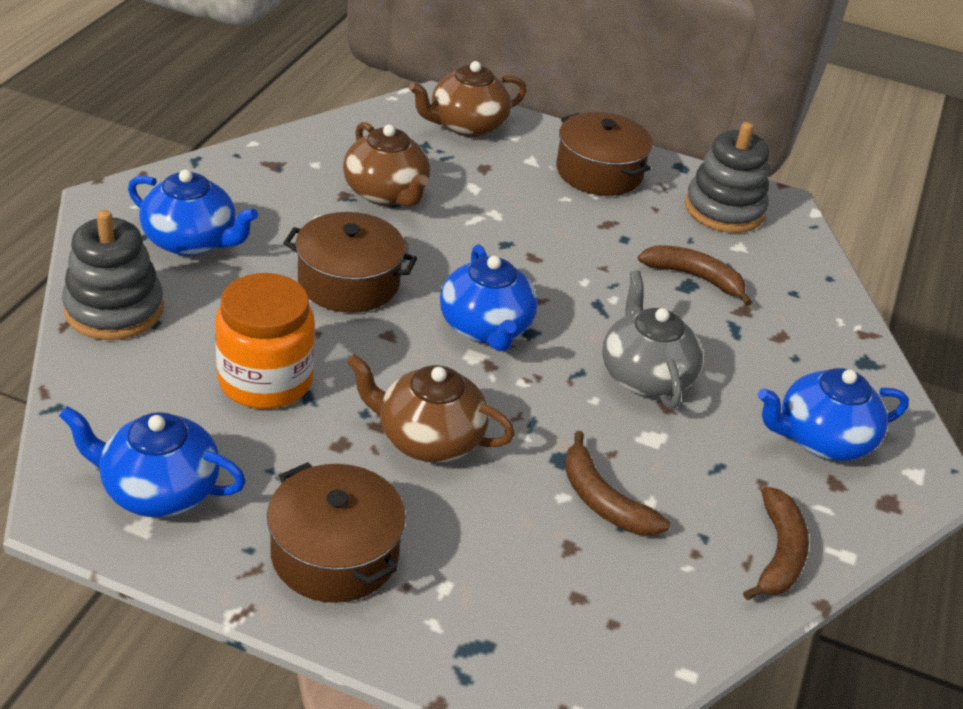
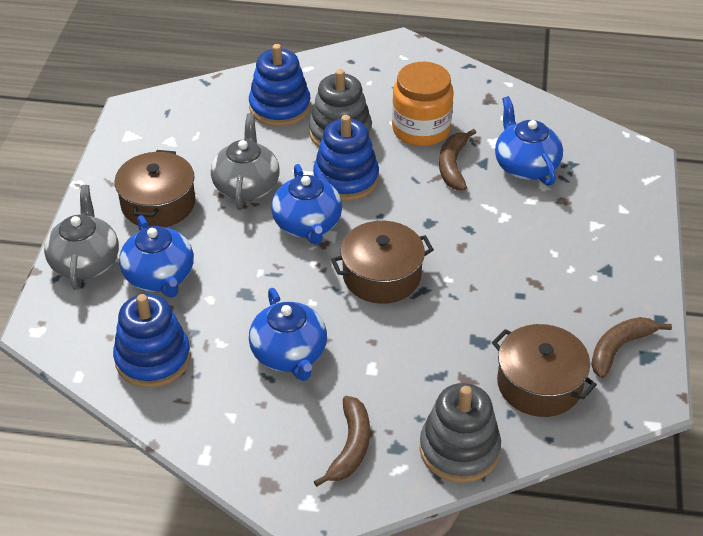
blue stacking toy: none = 0 -> [113,294,191,388] [249,44,311,127] [313,115,379,201] = 3
brown teapot: [343,122,430,207] [347,354,515,462] [409,61,526,137] = 3 -> none = 0
grey teapot: [602,271,703,409] = 1 -> [44,185,119,290] [211,113,279,209] = 2

